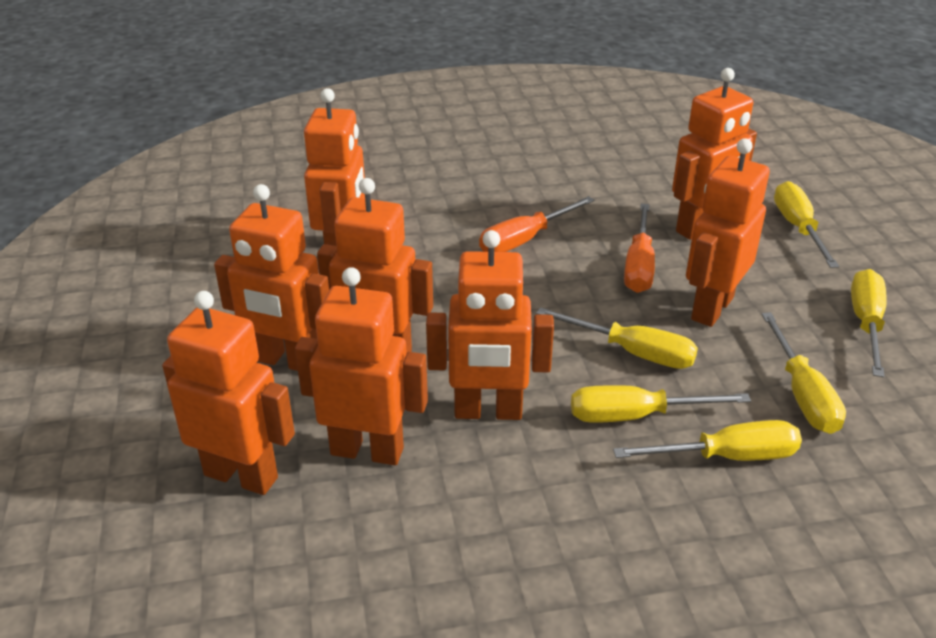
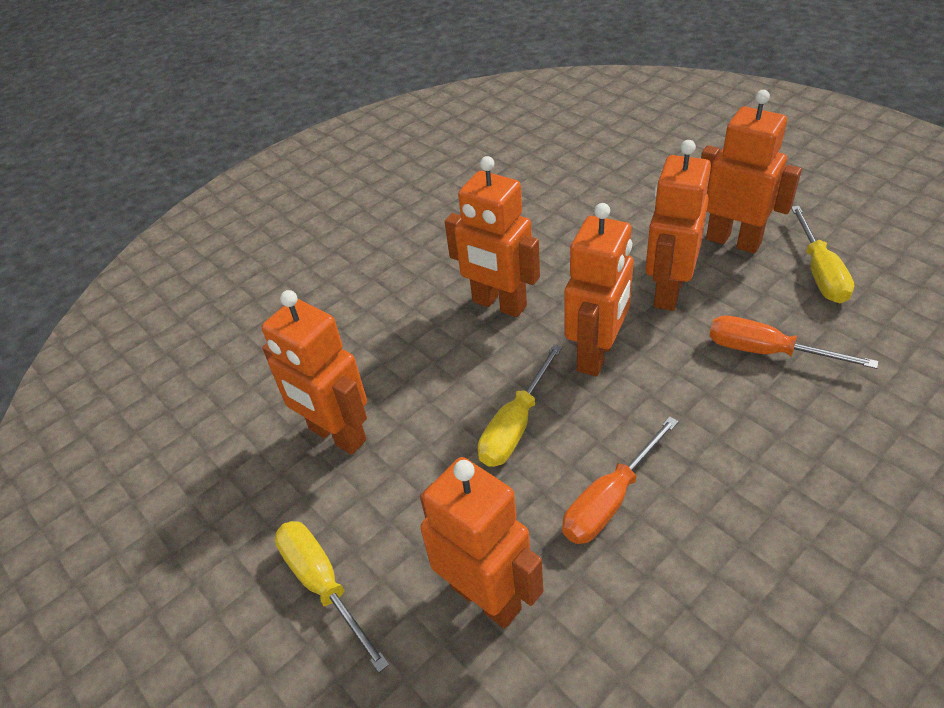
orange robot: [162,291,295,495] [214,184,329,371] [295,267,428,465] [304,88,365,246] [317,178,433,352] [426,230,554,420] [672,68,757,240] [686,138,770,327] = 8 -> [262,290,367,455] [420,457,543,629] [445,156,540,317] [564,203,634,377] [645,140,711,311] [701,90,802,253] = 6
yellow screwdriver: [536,307,698,369] [571,385,751,423] [613,420,802,461] [762,312,846,434] [774,181,839,268] [851,269,887,377] = 6 -> [275,521,389,673] [478,344,562,467] [791,206,854,303] = 3

